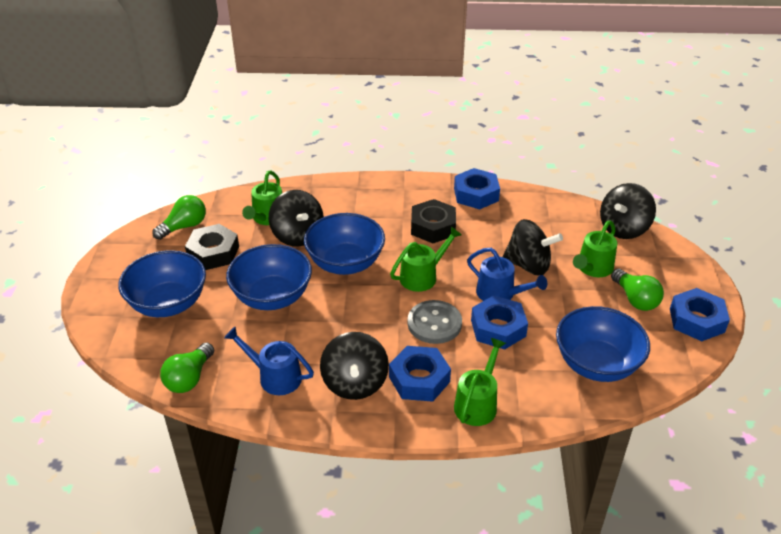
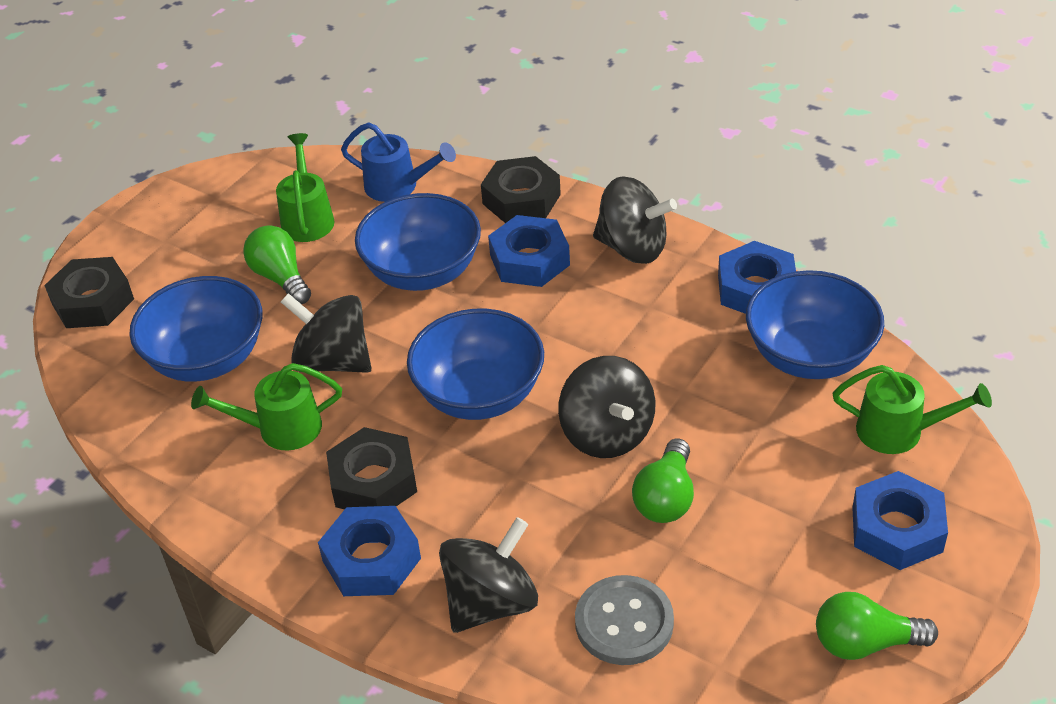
black nut: [185,224,239,270] [411,199,456,243] = 2 -> [44,257,134,328] [326,427,417,509] [481,156,561,223] = 3
blue watering can: [224,327,314,395] [467,248,547,301] = 2 -> [341,122,456,202] = 1
green watering can: [242,170,282,225] [390,226,462,292] [454,338,506,426] [573,220,617,277] = 4 -> [191,363,342,451] [276,133,335,242] [833,365,992,454] = 3

